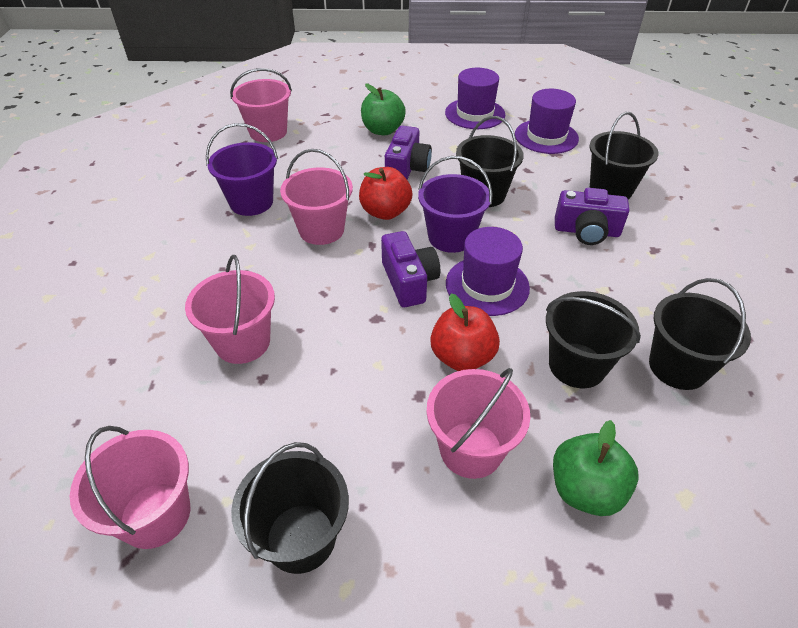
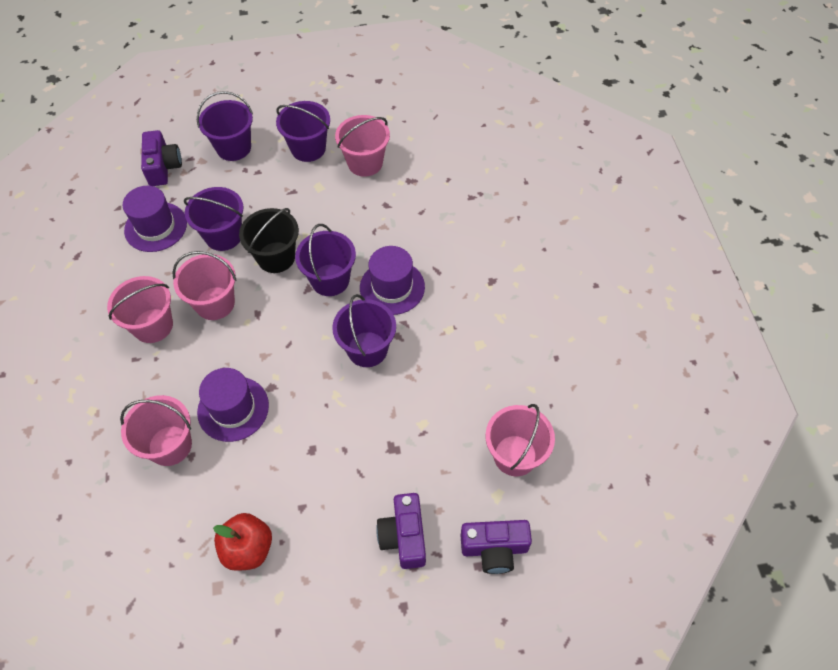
black bucket: [231,442,349,574] [456,116,524,207] [546,291,641,388] [589,112,659,200] [649,278,751,390] = 5 -> [239,208,299,273] = 1
green apple: [361,84,406,135] [553,420,639,516] = 2 -> none = 0
purple bucket: [206,123,278,216] [418,156,493,253] = 2 -> [184,187,244,251] [197,91,253,161] [276,101,330,162] [295,224,356,296] [332,294,396,367] = 5
red apple: [359,167,413,220] [430,294,500,371] = 2 -> [213,513,272,571] = 1

